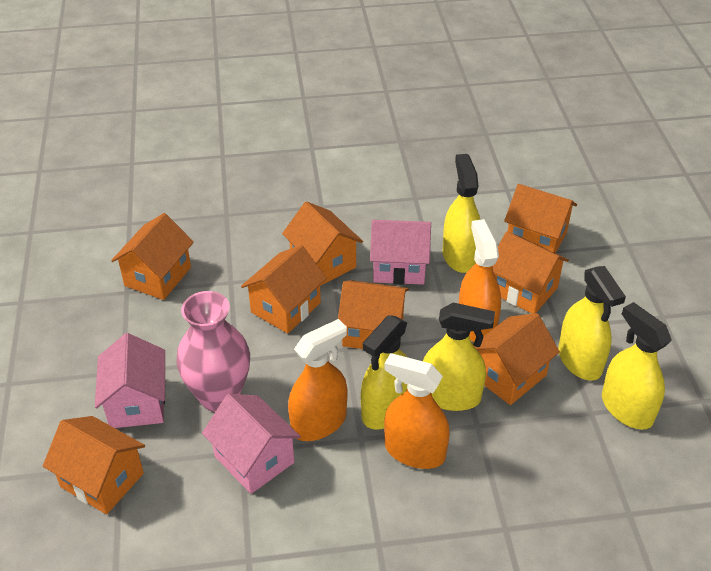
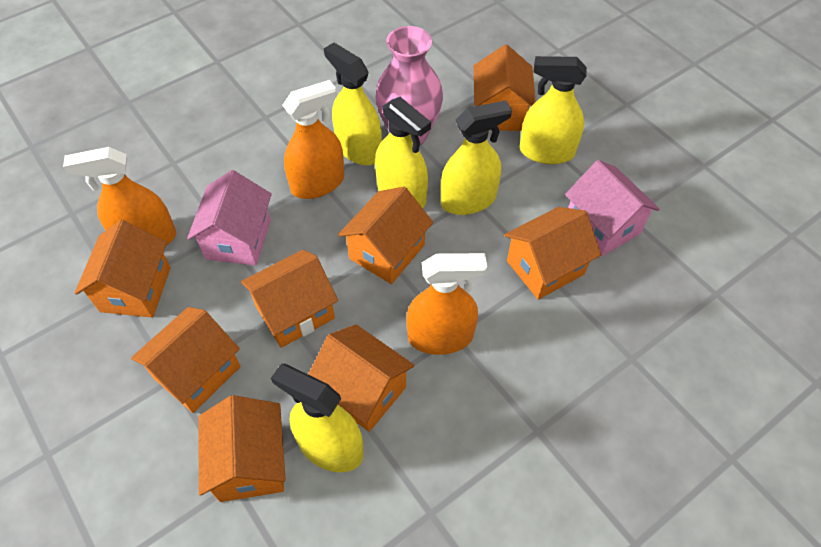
pink house: [95,333,165,428] [202,394,301,494] [370,220,431,285] = 3 -> [187,170,272,266] [565,160,660,256] = 2

